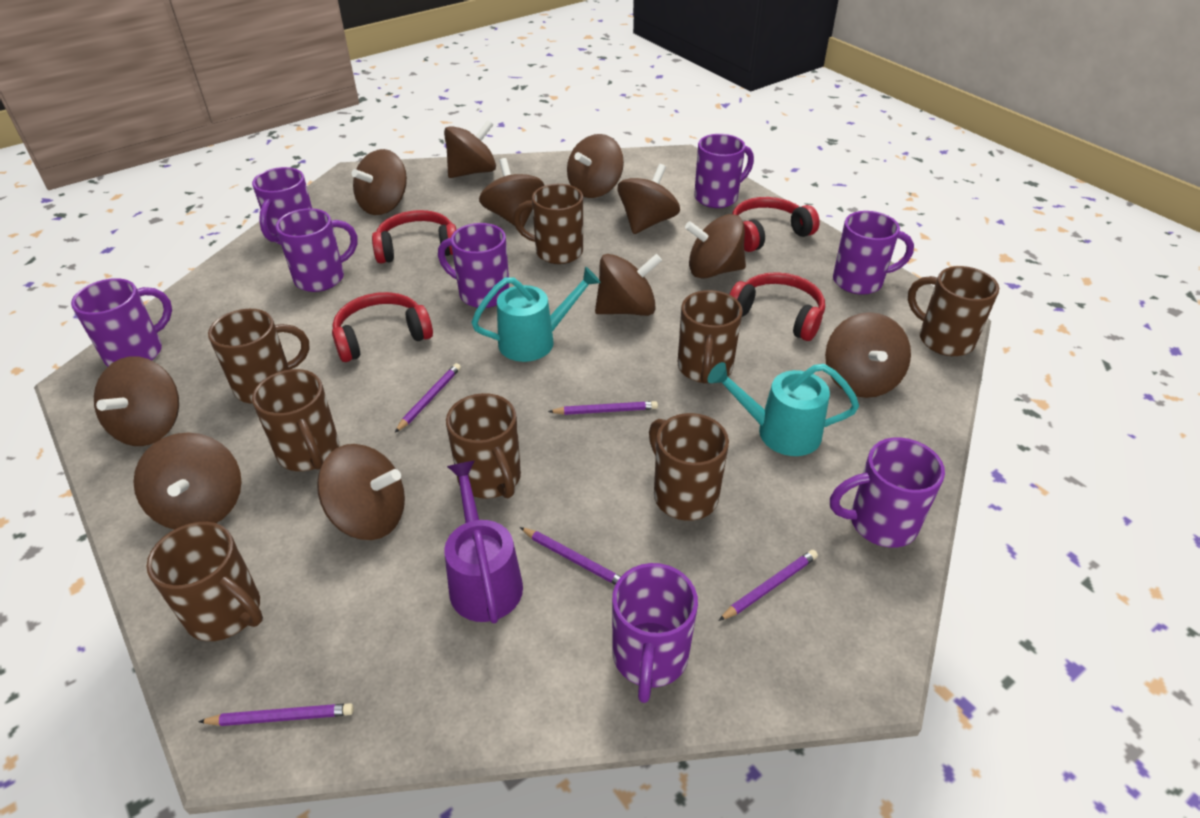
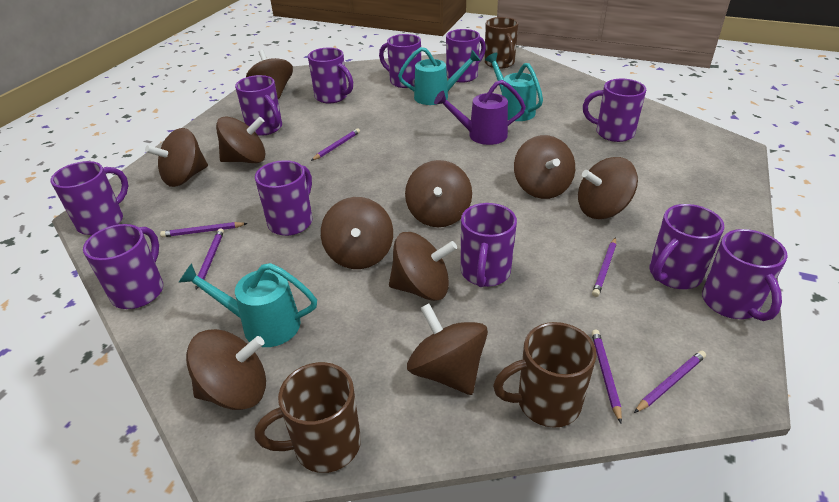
brown mug: [147,522,263,641] [208,309,310,404] [252,369,339,471] [446,393,521,499] [513,184,583,264] [649,413,729,521] [678,290,743,384] [908,266,999,356] = 8 -> [255,362,361,473] [484,17,518,69] [493,322,597,428] = 3
brown spinning top: [94,356,179,446] [133,432,242,530] [317,444,405,540] [352,149,407,215] [444,120,496,178] [479,158,544,227] [567,134,624,198] [595,254,662,316] [618,164,680,234] [685,214,746,279] [825,312,911,398] = 11 -> [145,128,208,187] [186,329,266,410] [216,116,266,163] [246,50,293,99] [321,197,393,269] [389,232,457,301] [405,160,472,227] [407,303,488,395] [514,135,575,199] [578,157,638,219] = 10
purple mug: [71,278,172,366] [252,167,312,245] [276,208,358,292] [438,223,510,308] [612,563,698,703] [694,134,754,208] [830,438,945,548] [833,211,914,295] = 8 -> [50,161,128,235] [83,224,163,309] [235,75,282,136] [255,160,312,236] [308,48,353,103] [379,34,421,88] [446,29,486,83] [461,203,517,287] [583,79,646,142] [650,204,724,289] [702,229,788,321] = 11
purple pencil: [198,703,354,726] [395,363,461,433] [520,527,621,585] [548,401,658,415] [718,550,818,621] = 5 -> [160,222,248,237] [196,228,224,289] [311,128,360,161] [591,330,622,423] [592,237,616,297] [634,351,706,413] = 6
red headphones: [332,292,433,362] [372,210,456,264] [729,272,825,341] [732,197,820,252] = 4 -> none = 0
turquoise watering can: [471,267,601,362] [708,362,859,456] = 2 -> [178,263,317,347] [398,47,481,105] [485,53,543,121] = 3

